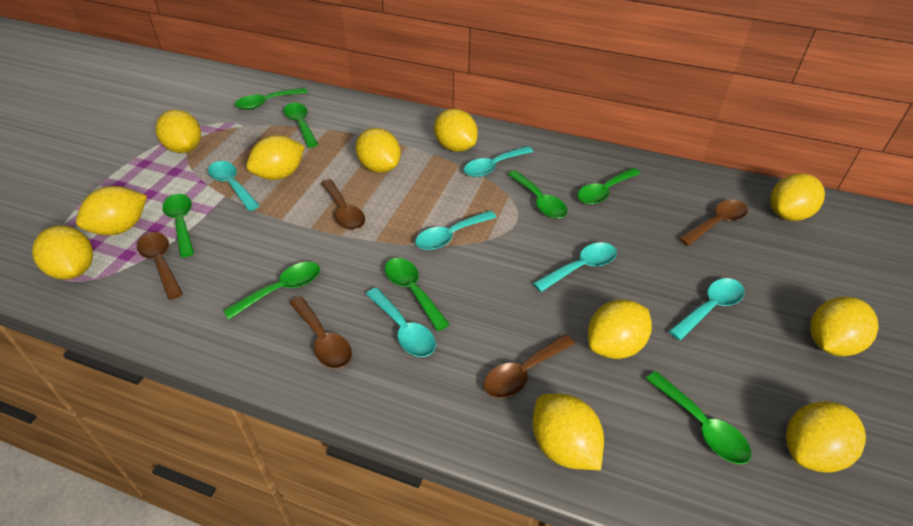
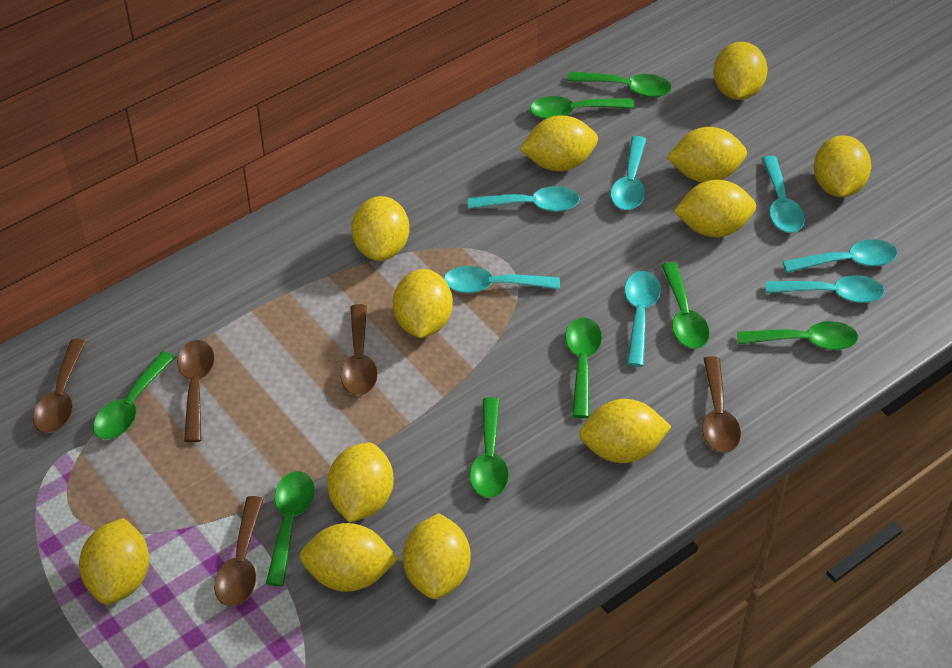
turquoise spoon: [208,161,260,211] [366,288,436,357] [415,211,497,250] [464,146,533,177] [533,242,617,292] [669,278,745,340] = 6 -> [444,266,560,293] [468,186,580,212] [611,136,646,210] [625,271,661,367] [762,156,805,233] [766,275,884,303] [783,239,897,273] = 7
yellow lemon: [32,225,93,280] [76,186,147,235] [156,109,201,153] [246,135,305,180] [355,128,401,173] [434,109,478,152] [533,394,604,470] [588,300,652,359] [770,173,825,221] [786,401,866,473] [810,297,879,356] = 11 -> [79,518,149,605] [300,523,398,592] [327,442,394,522] [351,196,409,261] [393,269,453,338] [403,513,471,599] [520,115,598,171] [579,399,672,463] [667,127,747,182] [674,180,756,237] [713,42,768,100] [814,135,871,197] = 12

